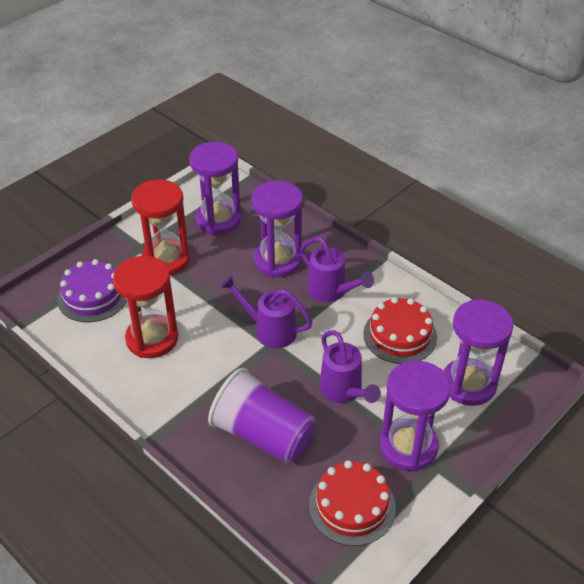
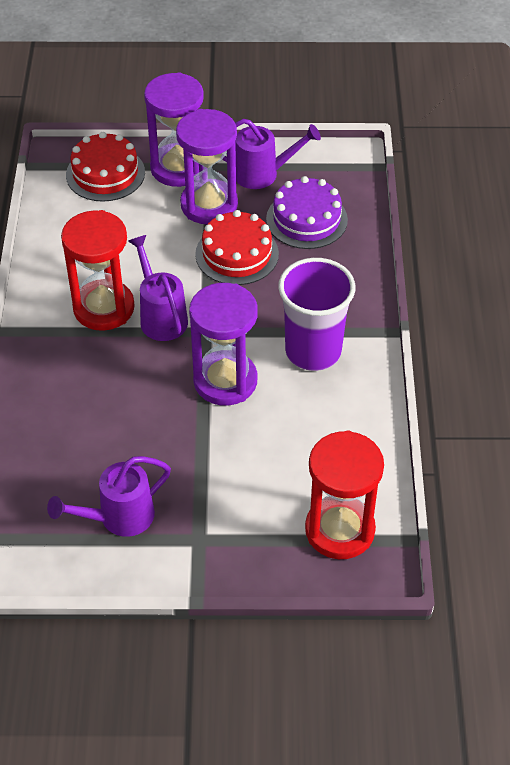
purple hourglass: [189,142,241,235] [251,181,303,277] [380,361,451,471] [443,300,514,406] = 4 -> [144,72,204,187] [176,109,238,224] [189,283,258,406] = 3

